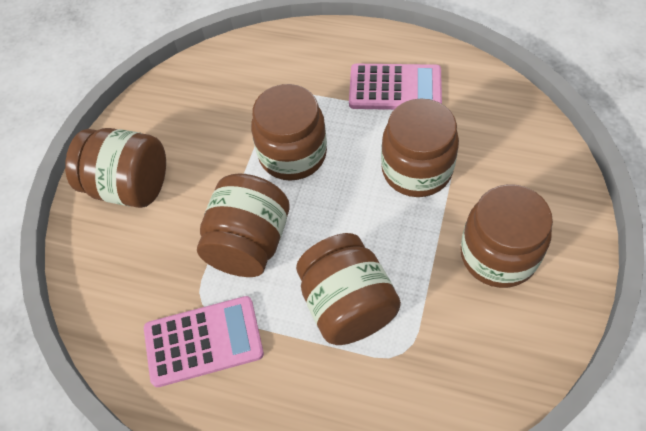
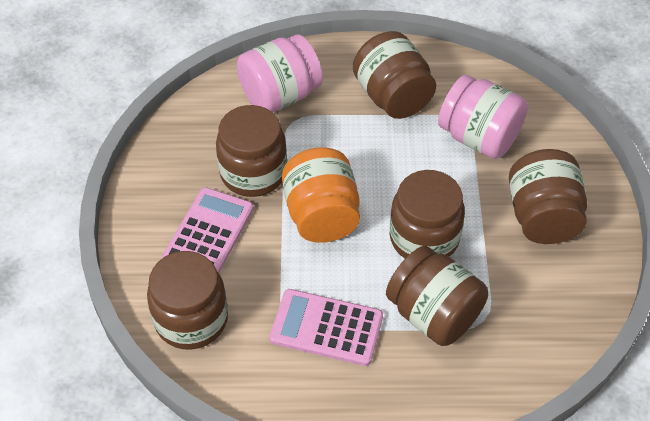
orange jar: none = 0 -> [282,147,360,243] = 1
pink jar: none = 0 -> [237,34,323,112] [438,75,528,159] = 2

